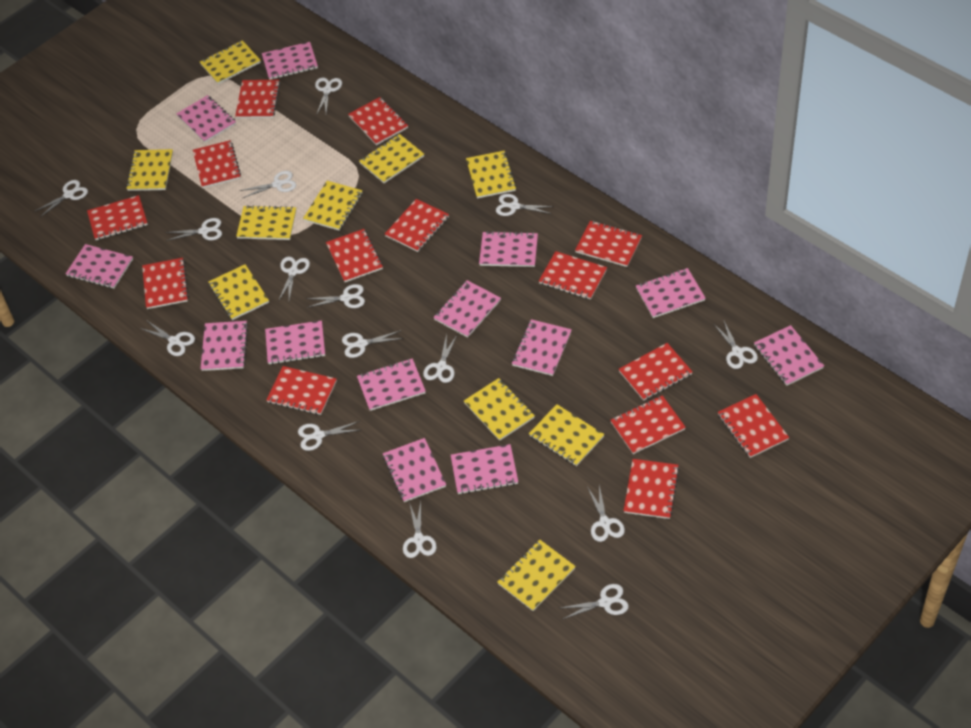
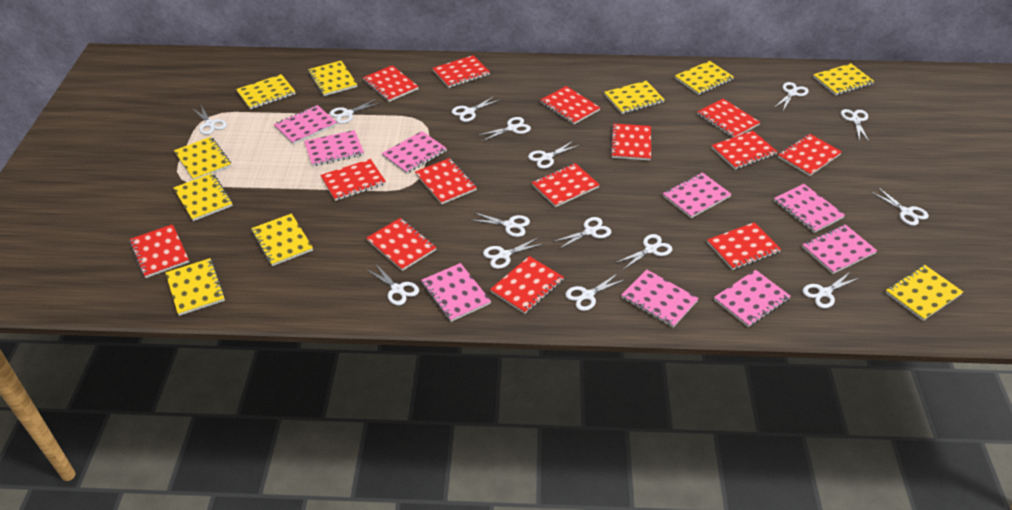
pink notebook: [66,244,133,289] [176,95,236,143] [201,321,248,371] [262,42,318,80] [265,320,325,364] [357,358,426,411] [383,438,446,502] [433,280,501,338] [451,444,518,494] [479,231,538,267] [512,319,572,376] [636,268,706,318] [754,325,824,386] = 13 -> [274,105,337,145] [304,130,364,166] [382,131,447,174] [421,263,491,322] [621,270,699,327] [663,172,731,218] [714,270,791,327] [774,184,845,233] [802,224,877,274] = 9

